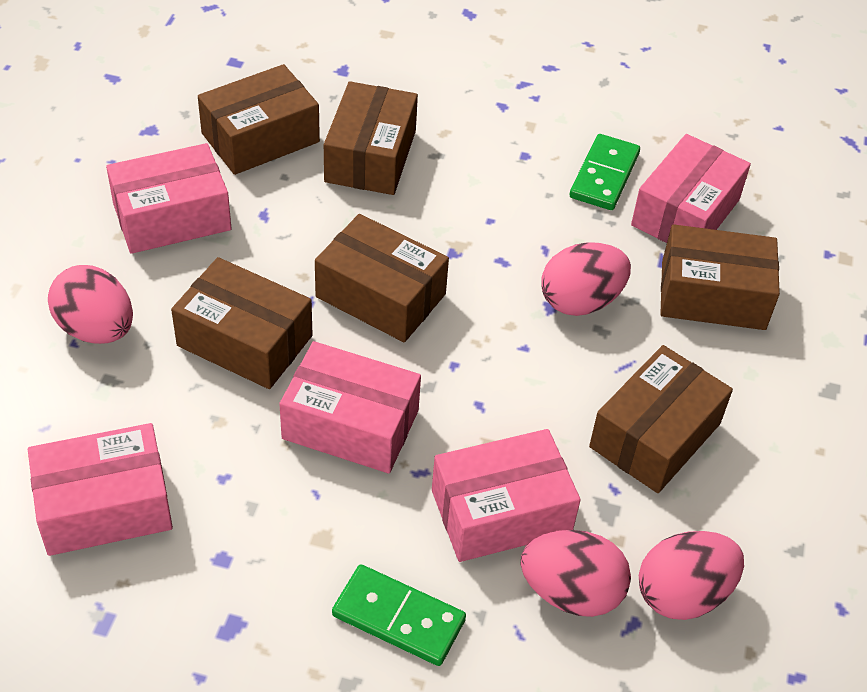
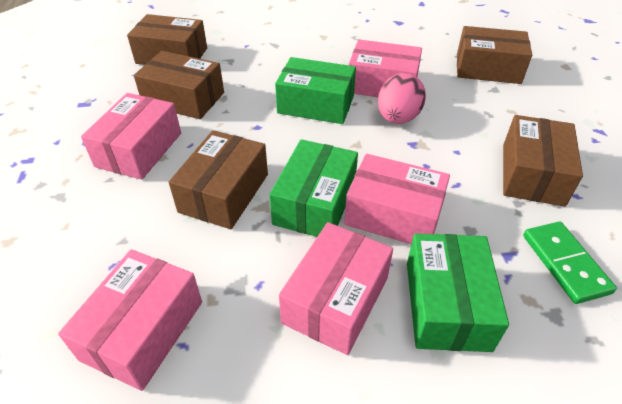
brown box: [171,257,313,389] [198,64,320,175] [315,214,449,342] [324,81,418,195] [589,345,733,493] [660,224,780,330] = 6 -> [127,14,207,65] [134,51,224,119] [169,130,268,229] [457,26,532,84] [503,115,583,207] = 5
green box: none = 0 -> [269,139,358,237] [275,57,356,124] [407,233,509,352] = 3
green domino: [332,565,466,666] [570,134,640,210] = 2 -> [523,222,617,304] = 1
pink egg: [48,265,133,344] [520,530,631,617] [542,243,631,316] [639,531,744,620] = 4 -> [378,73,426,124] = 1

